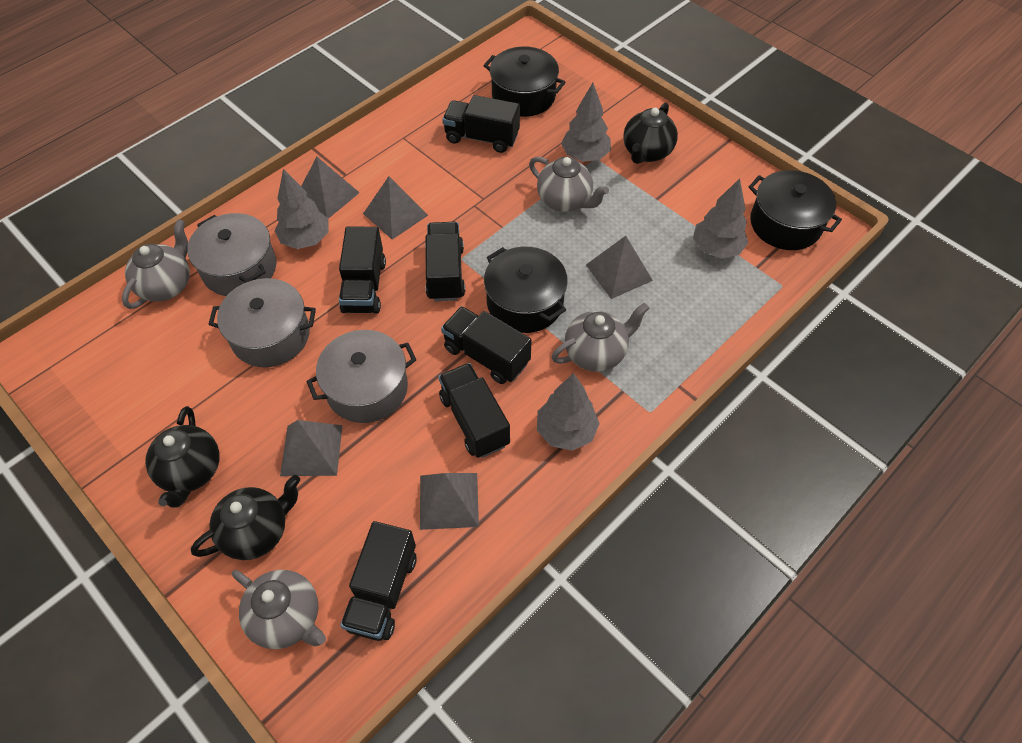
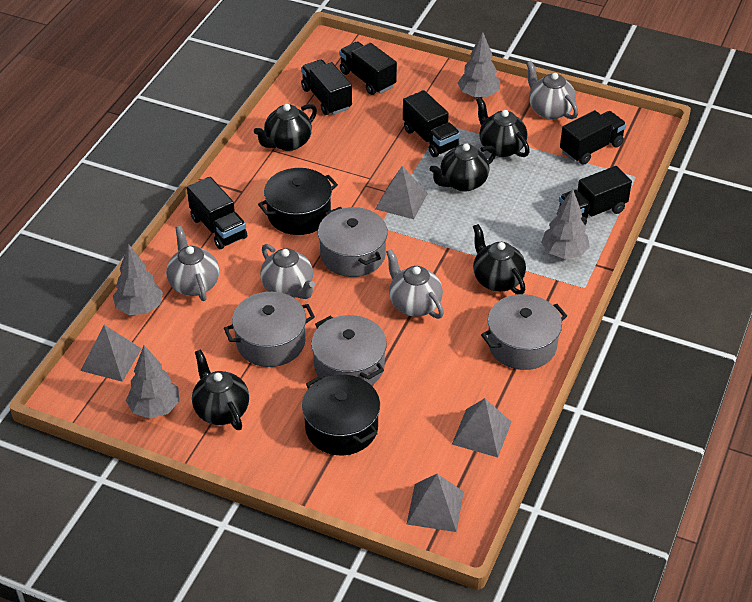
black pot: [484,47,565,117] [484,247,568,333] [748,170,842,250] = 3 -> [258,168,338,235] [302,374,380,455] = 2
black teapot: [145,406,219,508] [191,475,300,560] [623,103,678,164] = 3 -> [192,349,249,430] [254,104,317,151] [430,143,497,192] [473,224,526,294] [476,97,530,157] = 5
grey pot: [187,213,277,296] [208,278,316,367] [307,330,416,423] = 3 -> [224,292,315,367] [311,315,387,385] [318,207,388,277] [481,294,567,370] = 4
grey pyramid: [280,420,343,476] [301,157,360,219] [363,176,428,239] [420,473,479,530] [586,236,653,299] = 5 -> [81,325,142,382] [375,166,428,219] [407,474,464,532] [452,398,511,457] = 4

